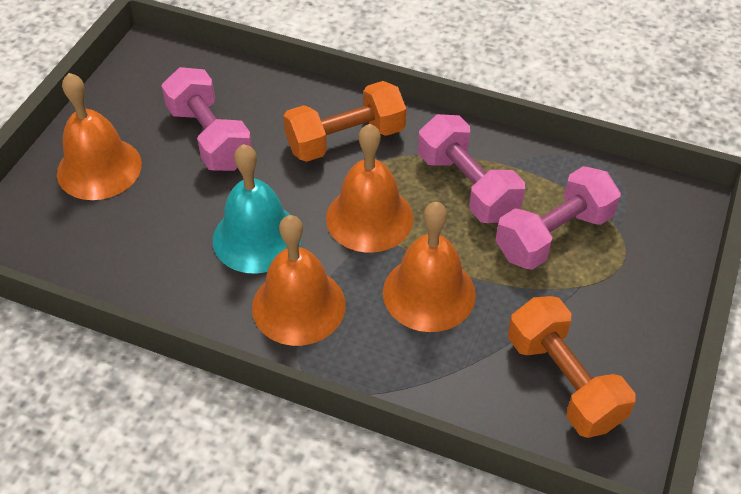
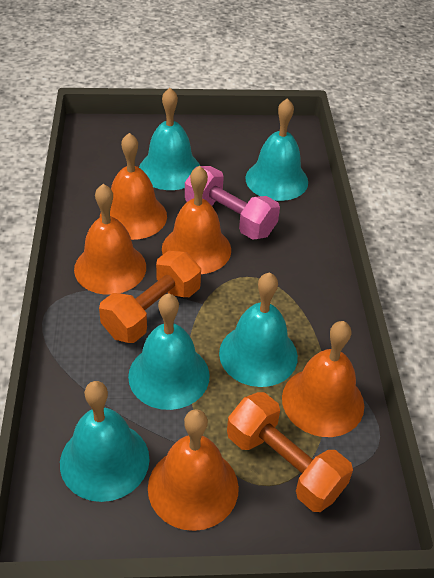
orange bell: [57,73,142,200] [252,215,346,346] [326,124,413,253] [383,202,476,332] = 4 -> [74,184,146,295] [100,133,167,240] [148,409,239,531] [162,166,231,274] [282,321,364,437] = 5
pink dumbbell: [162,67,252,171] [418,114,525,223] [495,166,621,270] = 3 -> [185,166,280,240] = 1
turquoise bell: [213,144,302,274] = 1 -> [60,381,150,502] [128,293,210,410] [139,88,200,190] [219,272,298,387] [245,98,308,201] = 5

